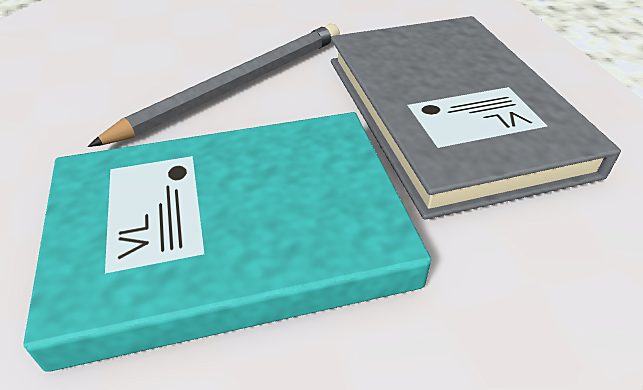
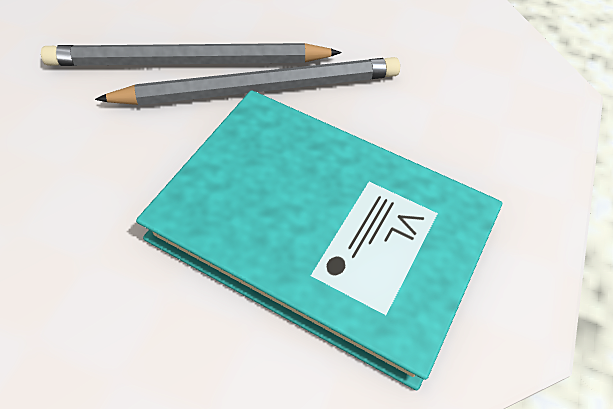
grey book: [331,16,621,220] = 1 -> none = 0
grey pencil: [88,24,340,147] = 1 -> [41,43,341,66] [95,57,400,105] = 2

